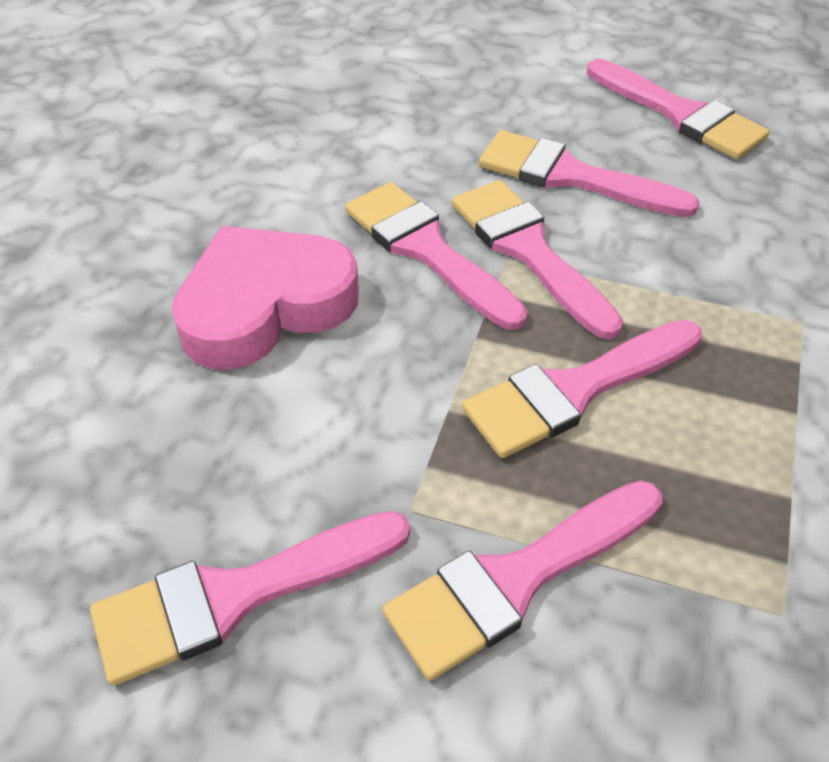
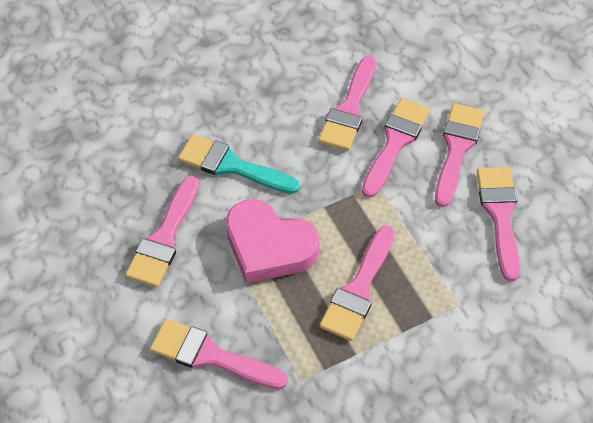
turquoise brush: none = 0 -> [178,134,300,194] = 1

